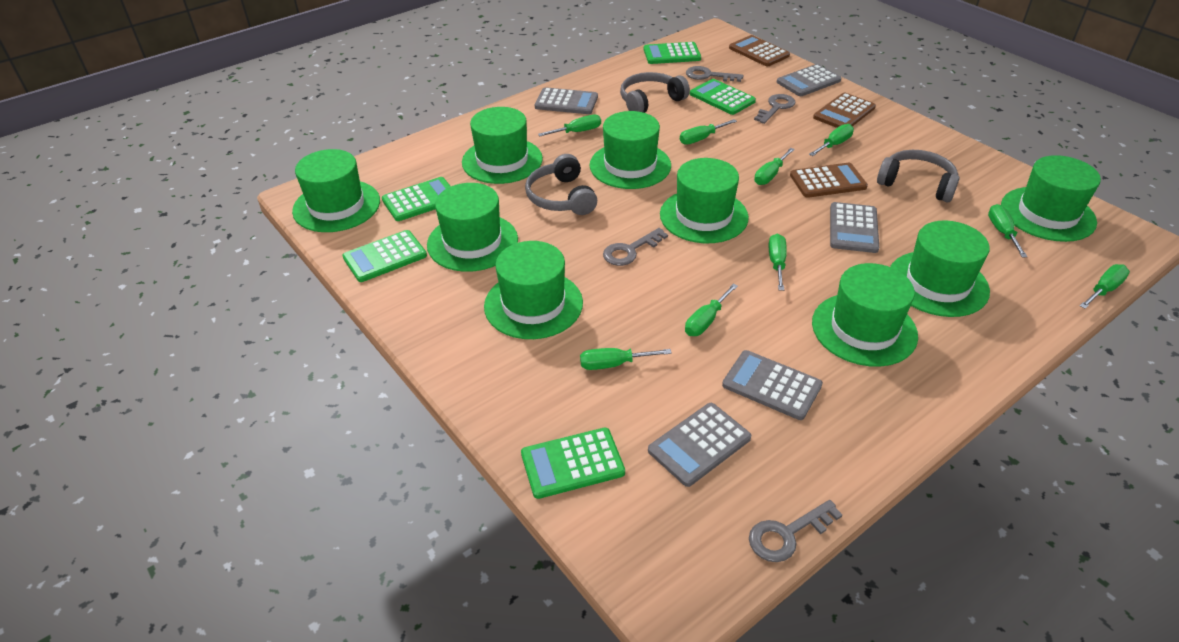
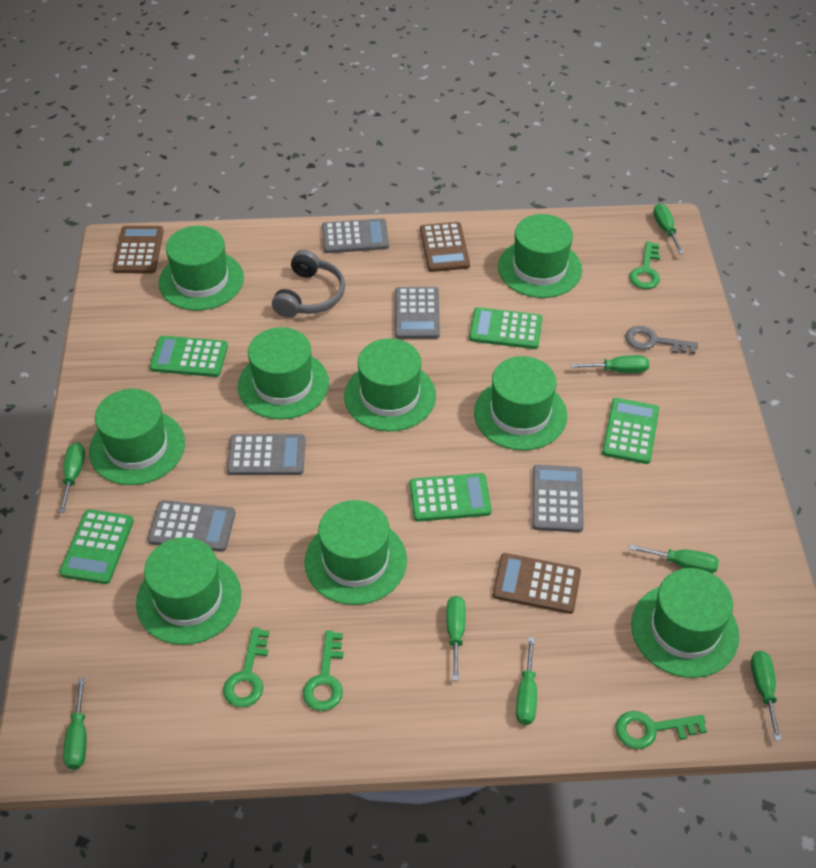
green key: none = 0 -> [223,627,269,708] [303,630,344,711] [615,711,707,749] [629,241,660,289] = 4
green screwdriver: [538,114,601,136] [580,348,672,370] [680,119,737,145] [685,283,738,336] [754,148,795,185] [769,234,787,291] [809,124,854,156] [988,204,1028,257] [1080,264,1130,309] = 9 -> [59,442,85,513] [63,677,87,770] [446,596,466,681] [516,637,537,725] [571,355,649,373] [629,544,719,573] [653,204,684,254] [751,651,782,741] = 8
grey headphones: [525,154,597,215] [620,72,690,113] [877,150,960,202] = 3 -> [272,250,345,318] = 1
grey key: [603,228,668,266] [686,66,743,82] [749,500,842,562] [754,94,795,124] = 4 -> [625,326,698,354] = 1

